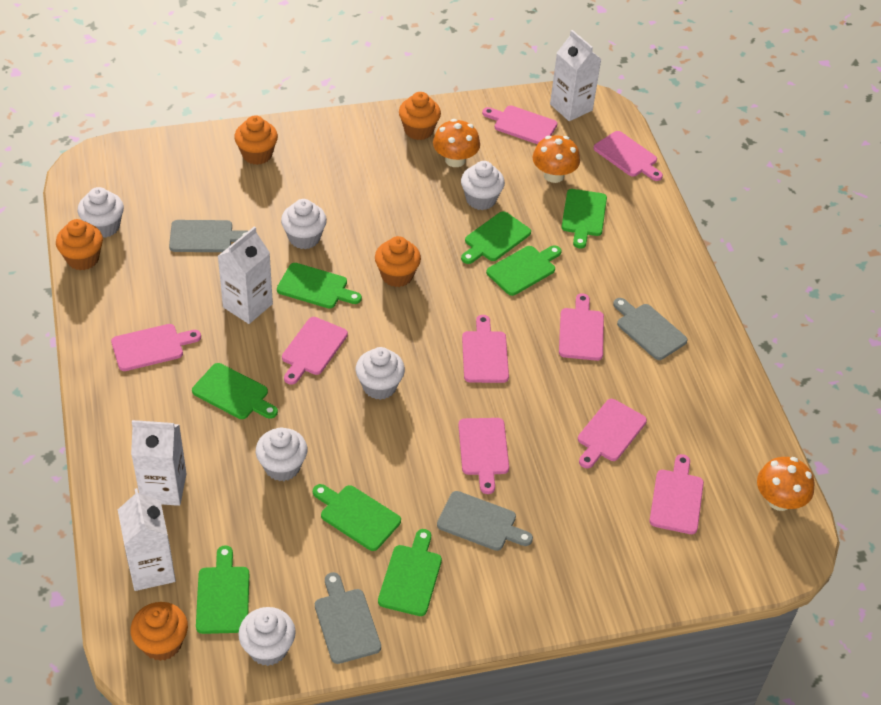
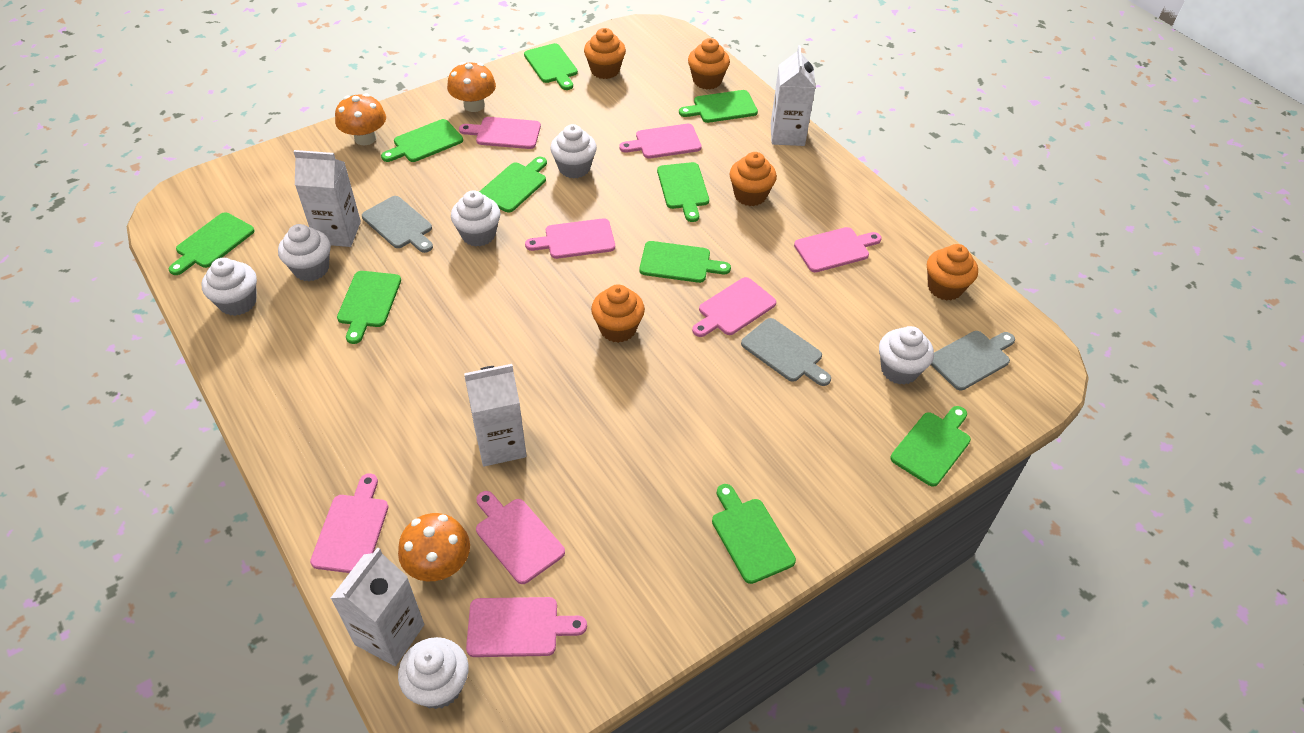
green cutting board: [192,363,278,419] [196,545,249,634] [277,263,362,309] [313,484,401,551] [378,529,442,616] [461,211,531,264] [486,245,562,296] [562,189,607,248] = 8 -> [168,212,255,275] [337,271,401,344] [381,119,463,162] [479,157,547,212] [524,43,578,90] [639,241,731,283] [657,162,709,222] [679,90,758,123] [712,484,796,584] [890,406,971,487] = 10
grey cutting board: [169,220,248,252] [315,572,381,664] [437,491,533,551] [613,298,688,360] = 4 -> [362,196,433,253] [741,318,831,386] [931,331,1015,391] = 3
pink cutting board: [111,324,201,371] [282,317,348,385] [458,418,509,494] [462,315,509,383] [482,106,558,144] [559,293,604,361] [578,399,647,468] [593,131,663,181] [649,454,704,534] = 9 -> [310,473,389,573] [459,117,541,149] [466,597,587,657] [476,491,565,584] [525,218,615,259] [619,124,702,159] [692,277,776,337] [794,227,882,272] = 8

